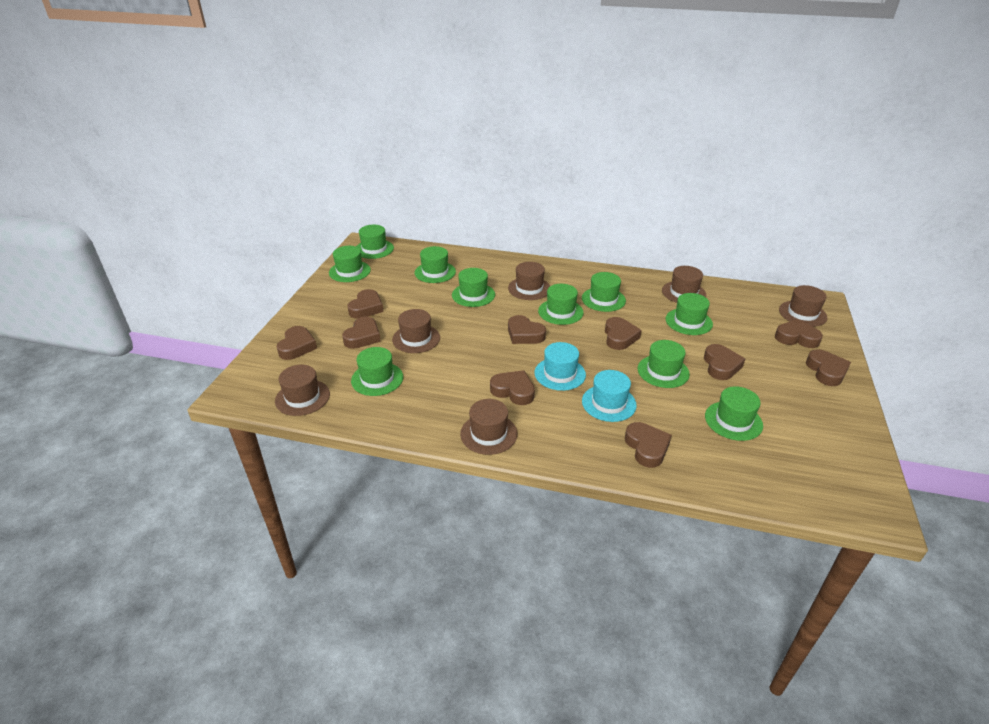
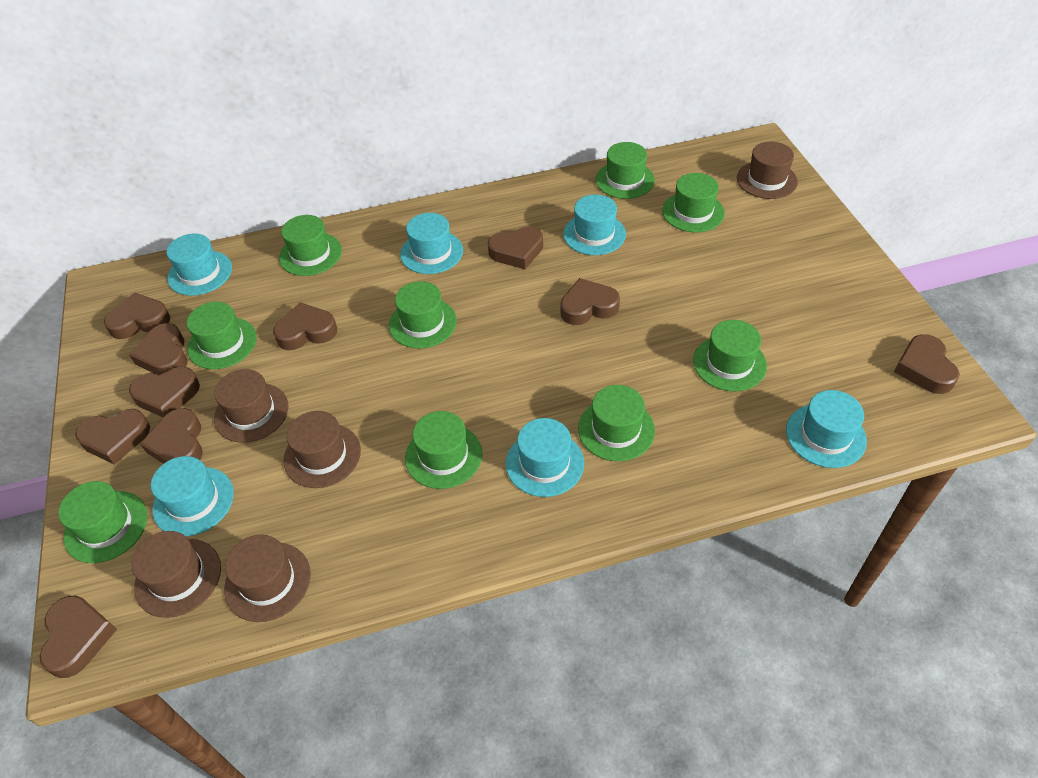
brown hat: [275,365,330,416] [392,309,440,353] [460,399,517,455] [508,262,550,300] [662,266,706,303] [779,285,827,327] = 6 -> [132,531,221,618] [214,369,288,443] [224,535,311,622] [283,411,361,488] [737,142,798,199] = 5
green hat: [329,246,371,282] [351,347,403,396] [356,225,394,259] [415,246,456,283] [452,268,495,307] [538,284,584,325] [582,272,626,312] [637,340,690,388] [665,293,713,335] [705,386,763,441] = 10 -> [58,481,147,563] [187,302,257,369] [279,215,342,276] [389,281,457,349] [405,411,482,489] [578,385,655,461] [596,142,655,199] [662,173,725,232] [693,320,767,391] = 9
turquoise hat: [535,342,586,391] [582,370,637,422] = 2 -> [151,456,234,536] [166,233,232,296] [400,213,463,274] [506,418,584,497] [563,194,626,255] [786,390,867,468] = 6

